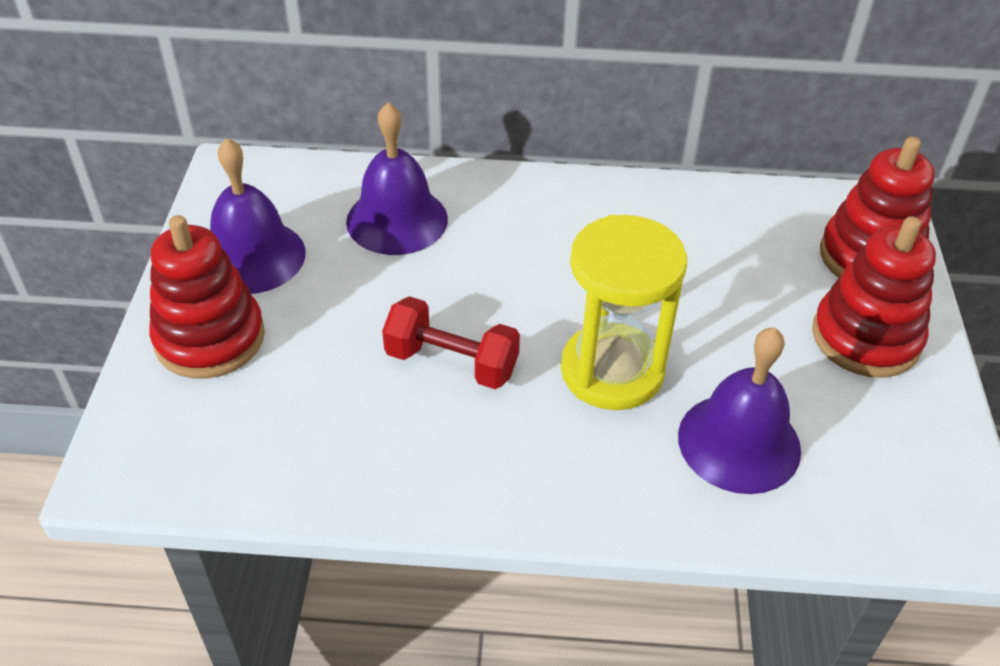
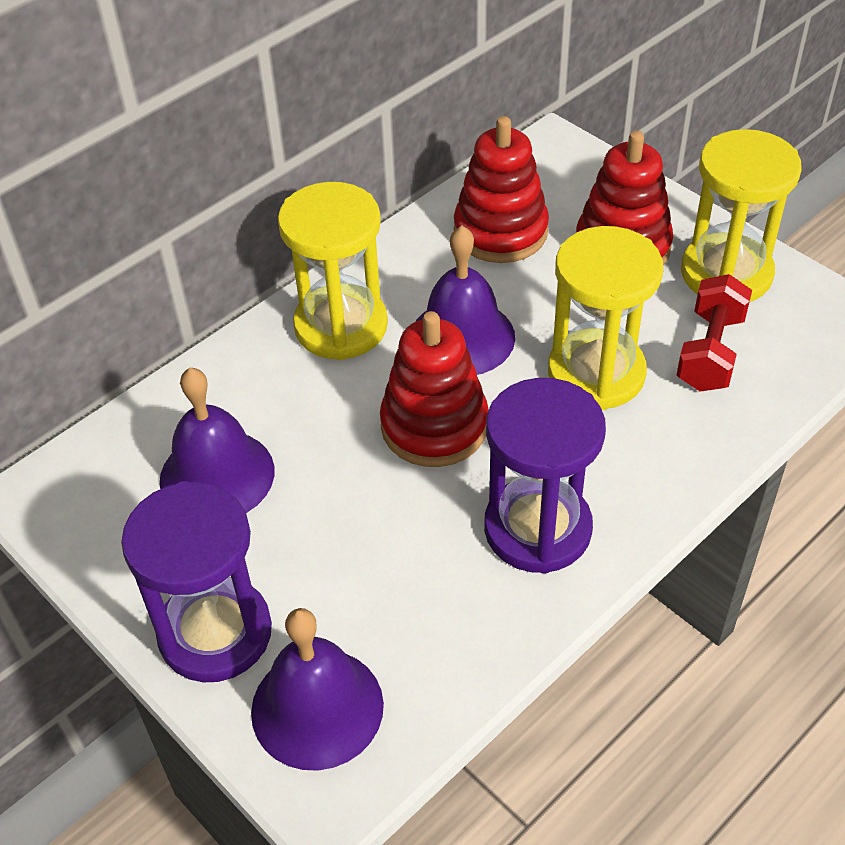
purple hourglass: none = 0 -> [121,481,272,682] [484,378,606,574] = 2
yellow hourglass: [561,215,687,410] = 1 -> [278,182,388,360] [548,226,663,410] [681,129,802,302] = 3

